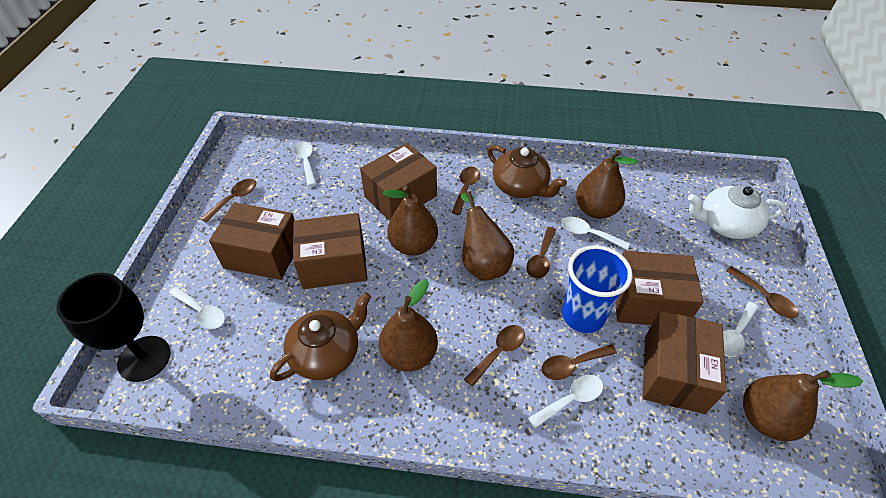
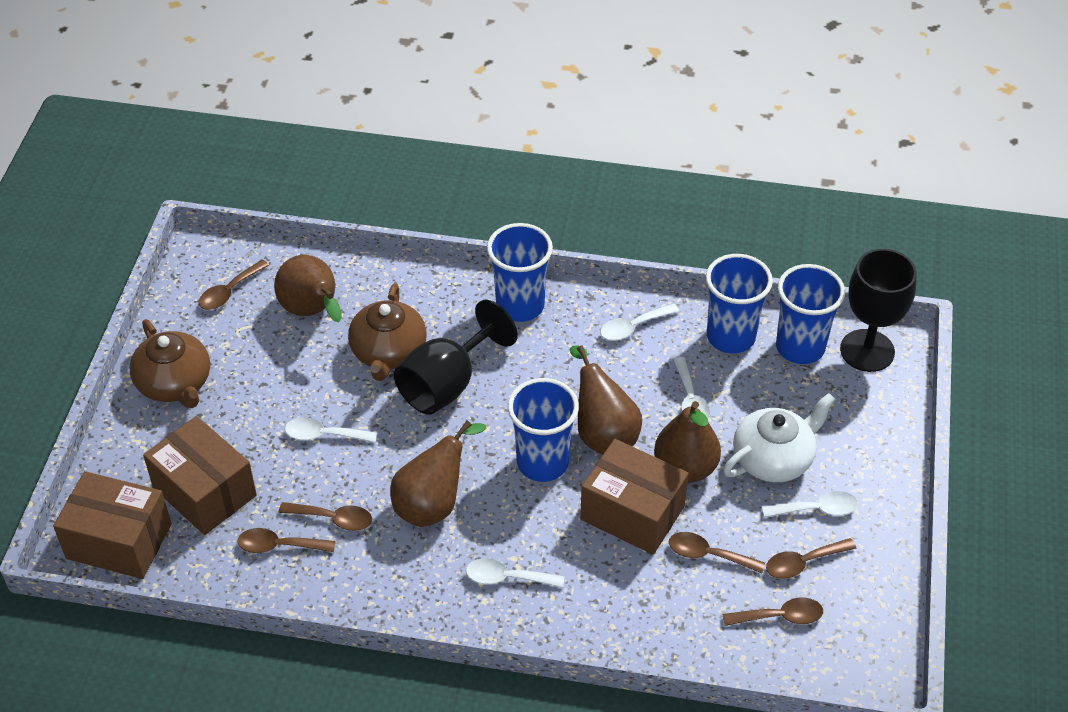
black goblet: [56,273,171,382] = 1 -> [394,300,518,415] [840,249,917,372] = 2
blue cup: [562,245,633,333] = 1 -> [487,223,553,322] [508,378,579,482] [706,254,773,353] [776,264,845,364] = 4
brown box: [209,202,295,280] [293,213,367,289] [360,143,437,221] [615,251,703,325] [642,311,726,414] = 5 -> [53,471,172,579] [143,416,257,535] [580,439,689,555] = 3
brown pear: [379,280,438,372] [382,185,438,256] [461,191,514,281] [576,150,638,219] [743,370,863,441] = 5 -> [274,255,342,322] [390,421,486,527] [570,345,642,455] [654,401,721,483] = 4

